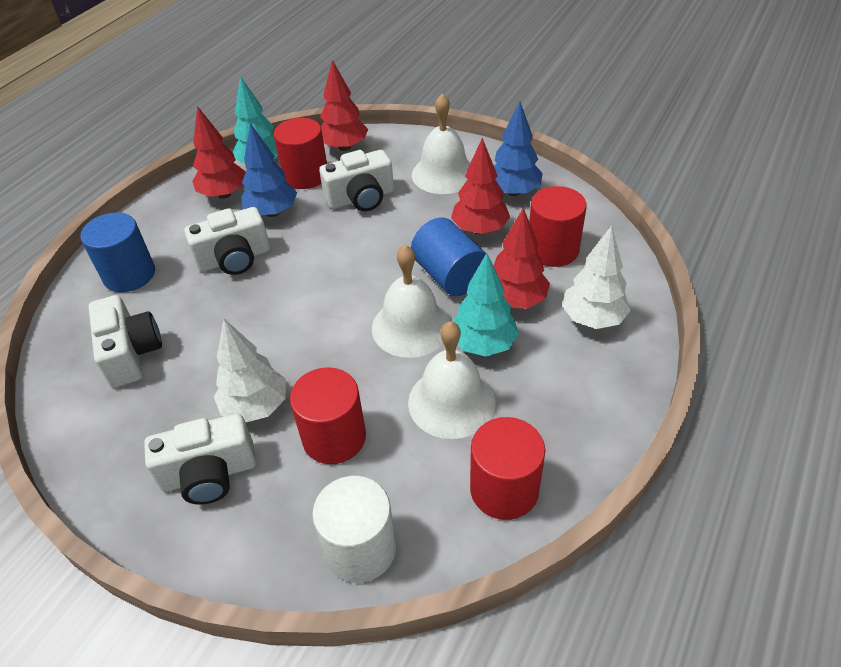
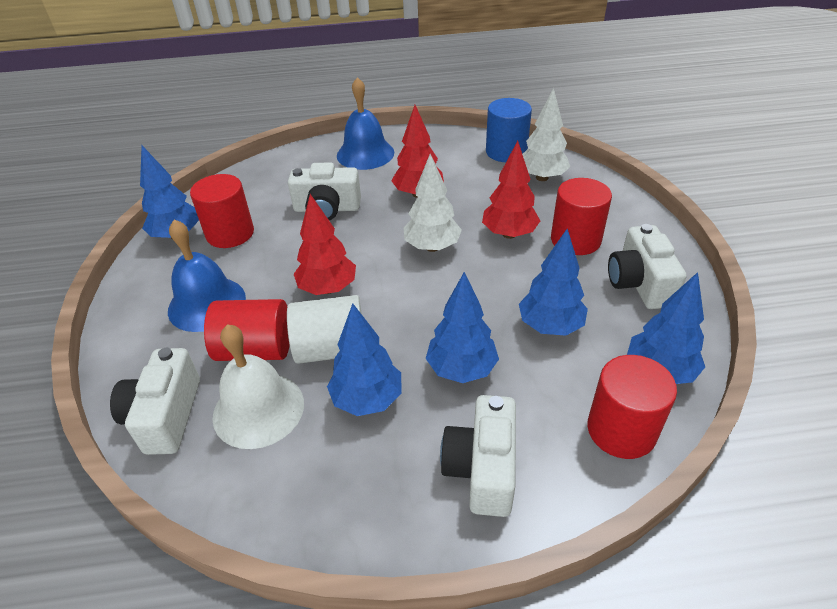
blue bell: none = 0 -> [168,220,246,332] [337,77,394,170] = 2
blue cylinder: [80,212,155,292] [411,218,486,296] = 2 -> [486,98,532,162] = 1
blue tree: [241,123,297,217] [494,102,543,196] = 2 -> [140,146,199,239] [327,303,402,416] [426,272,499,383] [519,229,588,336] [627,272,705,384] = 5
red tree: [192,106,246,199] [320,60,368,151] [451,138,510,234] [494,208,550,309] = 4 -> [294,194,356,295] [391,105,444,198] [482,141,540,239] = 3
turquoise tree: [233,76,278,163] [453,253,519,357] = 2 -> none = 0
white bell: [372,245,450,358] [408,321,496,439] [412,94,470,194] = 3 -> [213,324,304,449] = 1

